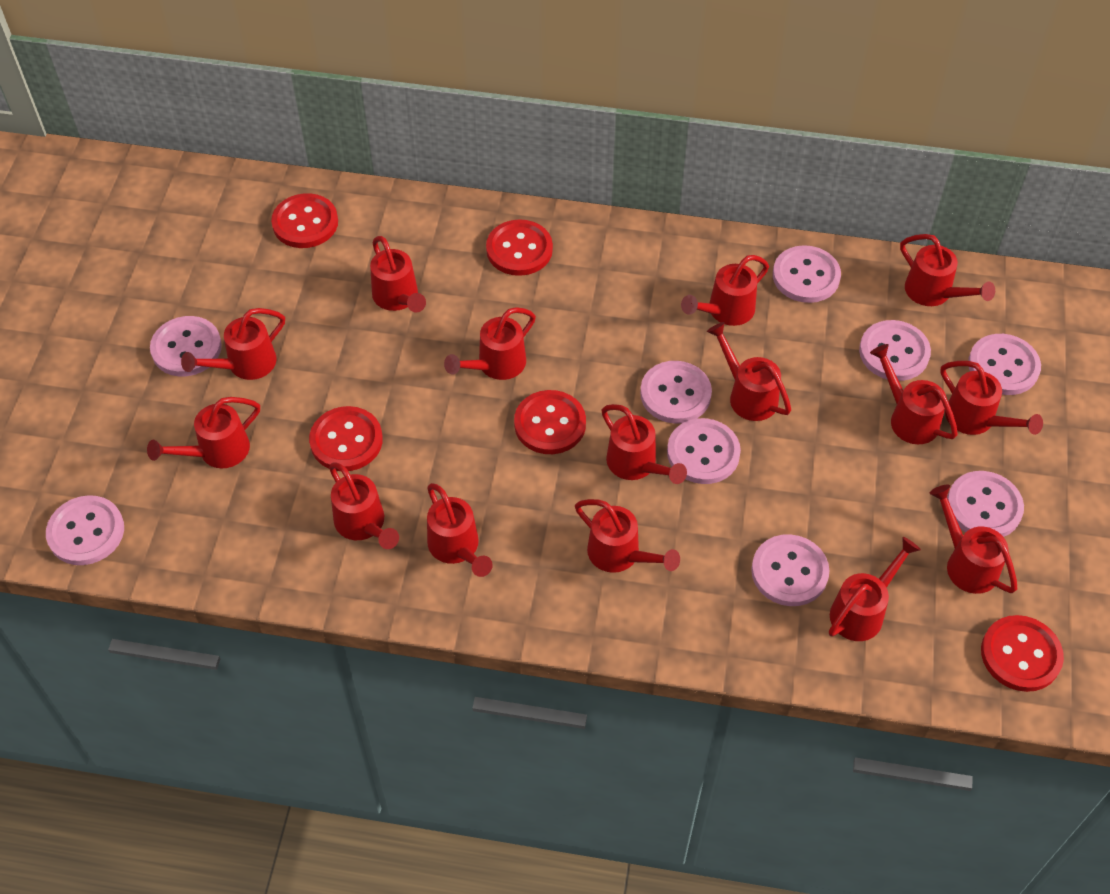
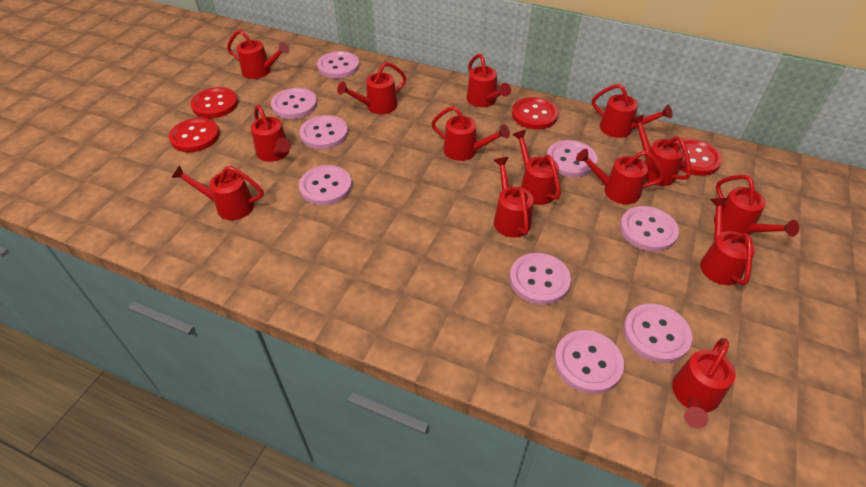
red button: [271,193,338,248] [309,406,383,471] [486,220,553,276] [514,390,586,454] [981,615,1064,692] = 5 -> [169,118,220,152] [190,87,238,118] [512,97,559,130] [676,139,722,176] = 4
red watering can: [147,397,260,468] [181,308,285,380] [329,462,399,549] [370,236,426,312] [427,483,493,577] [444,307,536,380] [575,499,680,573] [601,404,687,484] [681,255,769,326] [707,322,791,421] [829,537,921,641] [870,344,958,444] [900,234,995,306] [930,485,1017,594] [940,361,1043,435] = 15 -> [171,165,264,220] [227,30,289,79] [251,105,291,162] [337,62,406,114] [431,106,510,161] [467,54,511,107] [494,157,533,238] [512,130,561,205] [576,149,665,204] [592,84,673,138] [631,114,691,186] [672,338,736,429] [700,198,755,285] [714,175,799,237] = 14

